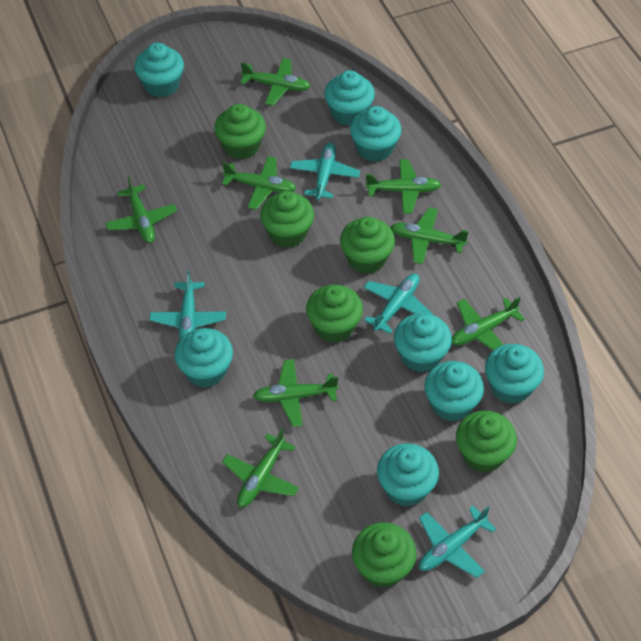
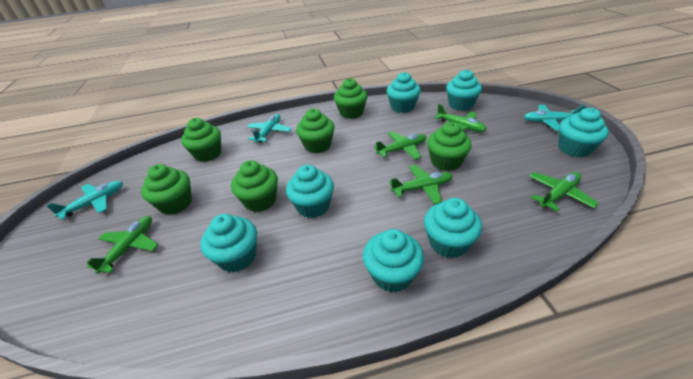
green plane: [105,176,177,243] [222,156,296,210] [222,428,299,507] [240,58,311,106] [253,359,338,427] [365,159,441,214] [390,207,469,264] [452,297,525,350] = 8 -> [86,216,159,274] [373,131,426,160] [389,165,453,205] [434,104,487,132] [529,172,599,212] = 5
turquoise cupcake: [134,43,184,98] [175,328,233,388] [324,70,375,126] [350,106,401,162] [377,443,439,506] [394,313,452,372] [424,361,484,422] [485,344,544,404] = 8 -> [201,214,257,273] [286,165,334,218] [363,229,424,292] [387,72,421,113] [424,198,482,258] [446,69,482,111] [558,108,609,157] = 7
turquoise plane: [150,270,226,339] [290,142,360,200] [364,274,433,334] [419,506,496,578] = 4 -> [46,181,123,220] [247,114,292,143] [524,105,586,131] = 3

